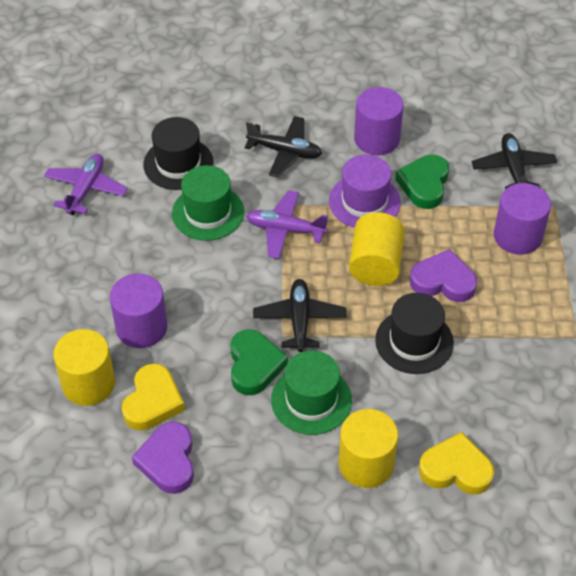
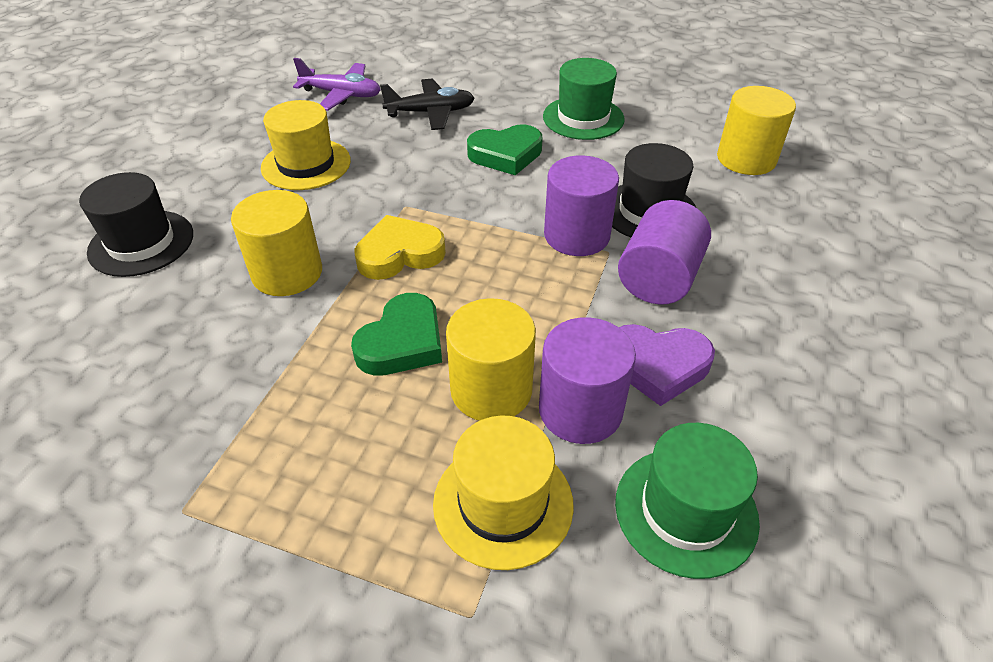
black plane: [244,116,322,178] [253,279,347,352] [472,133,557,190] = 3 -> [380,79,474,130] = 1
purple hat: [329,154,401,228] = 1 -> none = 0
purple heart: [132,422,194,494] [410,249,477,302] = 2 -> [619,324,715,406] = 1
purple plane: [44,154,128,215] [246,190,328,259] = 2 -> [293,58,381,111] = 1
yellow hat: none = 0 -> [261,100,351,190] [433,416,574,570] = 2
yellow heart: [122,363,185,430] [419,432,494,494] = 2 -> [354,215,446,280] = 1

